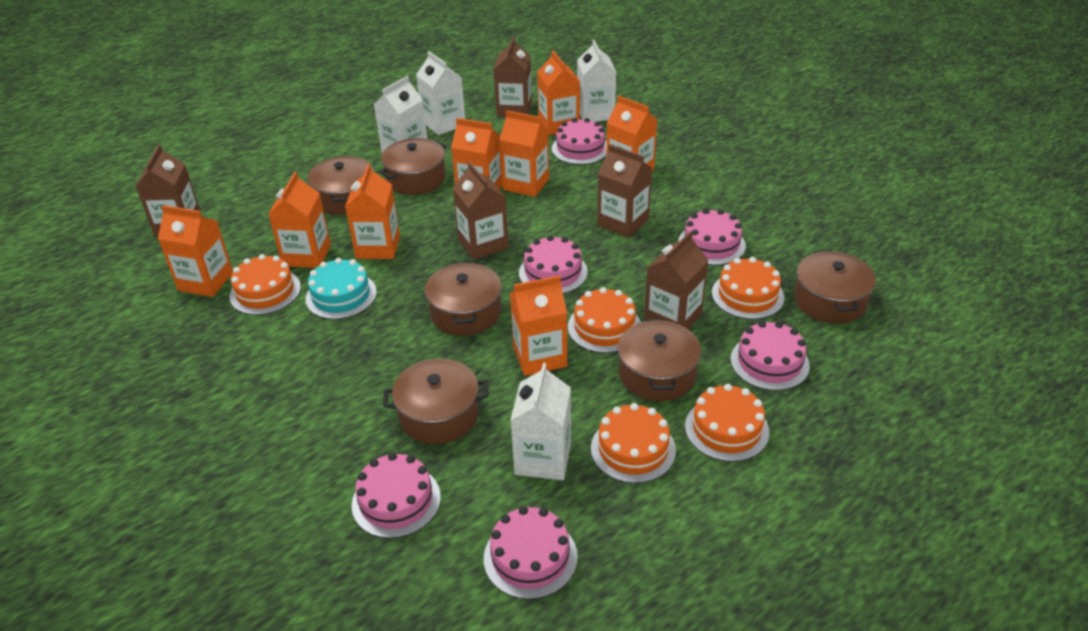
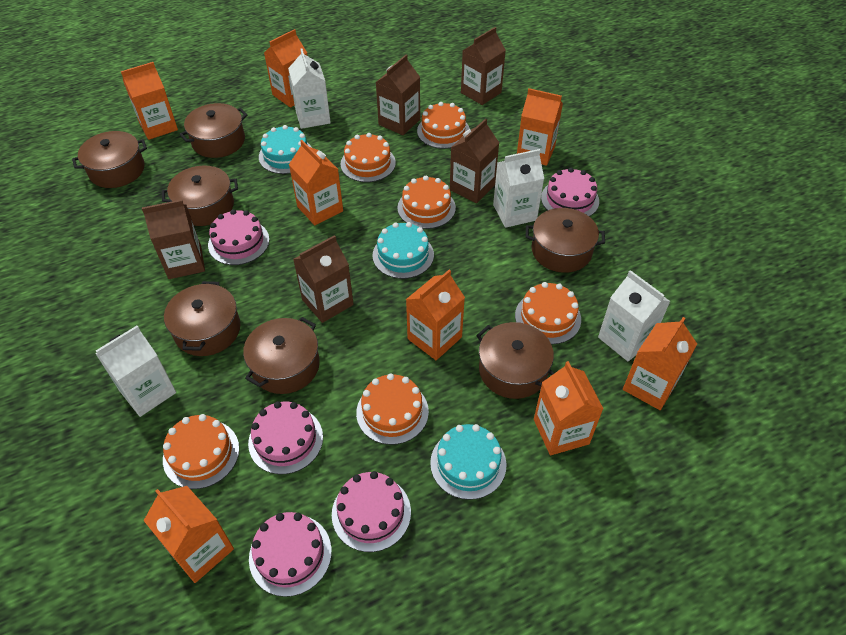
brown pot: [308,156,374,215] [379,138,447,195] [383,359,488,444] [425,262,502,336] [618,319,701,401] [794,250,876,324] = 6 -> [72,131,147,188] [162,166,238,226] [164,281,240,356] [180,103,248,158] [243,317,320,394] [476,322,554,399] [526,208,605,273] = 7
orange cake: [229,254,301,315] [568,287,641,353] [591,403,676,483] [685,384,769,462] [712,257,785,319] = 5 -> [163,414,239,489] [341,133,396,182] [356,373,429,445] [397,176,456,229] [417,102,470,149] [515,282,581,345] = 6
pink cake: [352,452,441,538] [484,506,578,599] [519,235,588,294] [552,118,607,165] [678,209,746,265] [731,321,810,391] = 6 -> [208,209,269,265] [248,401,323,474] [249,512,332,597] [332,471,411,552] [541,167,599,216] = 5
turquoise cake: [305,258,377,319] = 1 -> [259,125,312,174] [372,222,434,279] [430,424,506,500] = 3

